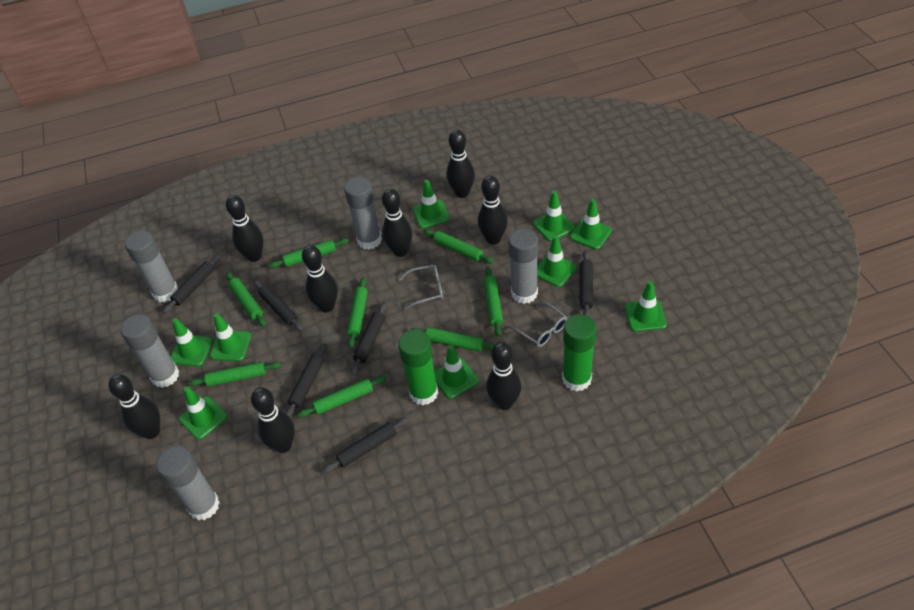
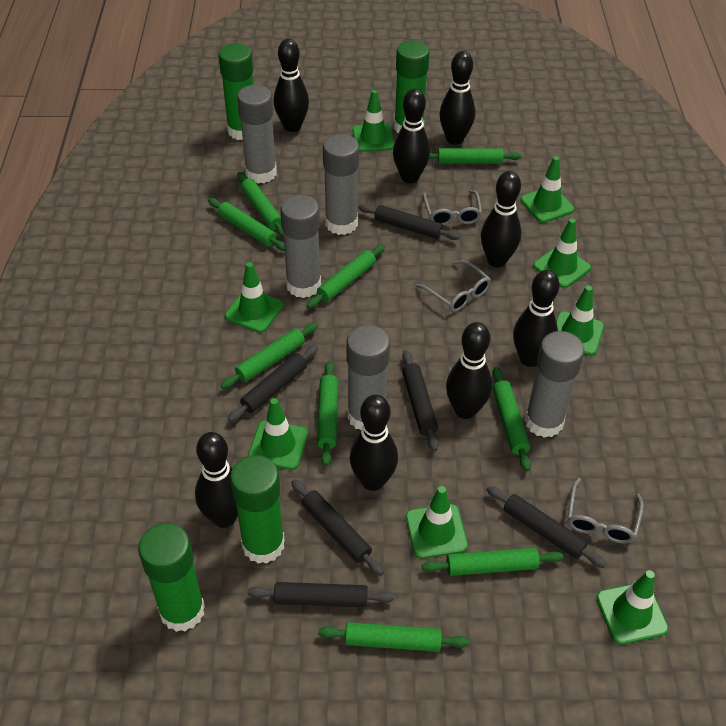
green glue stick: [398,330,438,405] [562,314,597,391] = 2 -> [138,523,205,632] [218,43,253,140] [230,455,285,564] [394,40,430,133] = 4
green rolling pin: [189,362,281,387] [226,272,266,327] [269,238,349,268] [298,376,387,418] [347,277,368,348] [411,327,495,352] [424,229,494,264] [484,267,503,337] = 8 -> [208,198,285,251] [220,323,318,389] [237,172,284,237] [307,244,385,309] [317,361,338,466] [318,622,469,652] [422,548,564,576] [429,148,521,164] [492,367,531,471] = 9
green traffic cone: [171,318,213,366] [179,387,227,439] [210,313,251,361] [413,180,450,228] [434,345,479,399] [533,191,575,241] [537,235,577,287] [570,199,612,250] [625,281,667,332] = 9 -> [225,262,283,333] [248,398,308,470] [353,90,394,152] [406,486,468,559] [521,156,574,223] [533,218,591,288] [556,285,604,356] [596,570,668,644] = 8
grey glasses: [399,265,443,309] [508,302,567,347] = 2 -> [416,260,491,312] [423,190,482,225] [567,478,644,544] = 3

